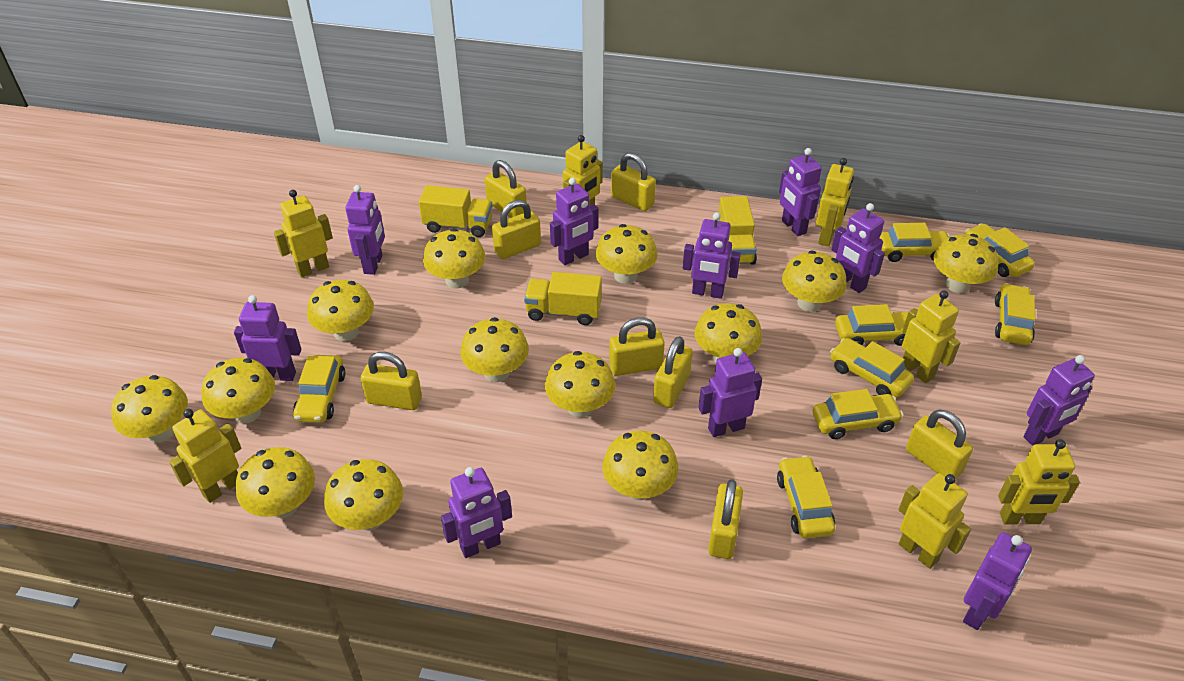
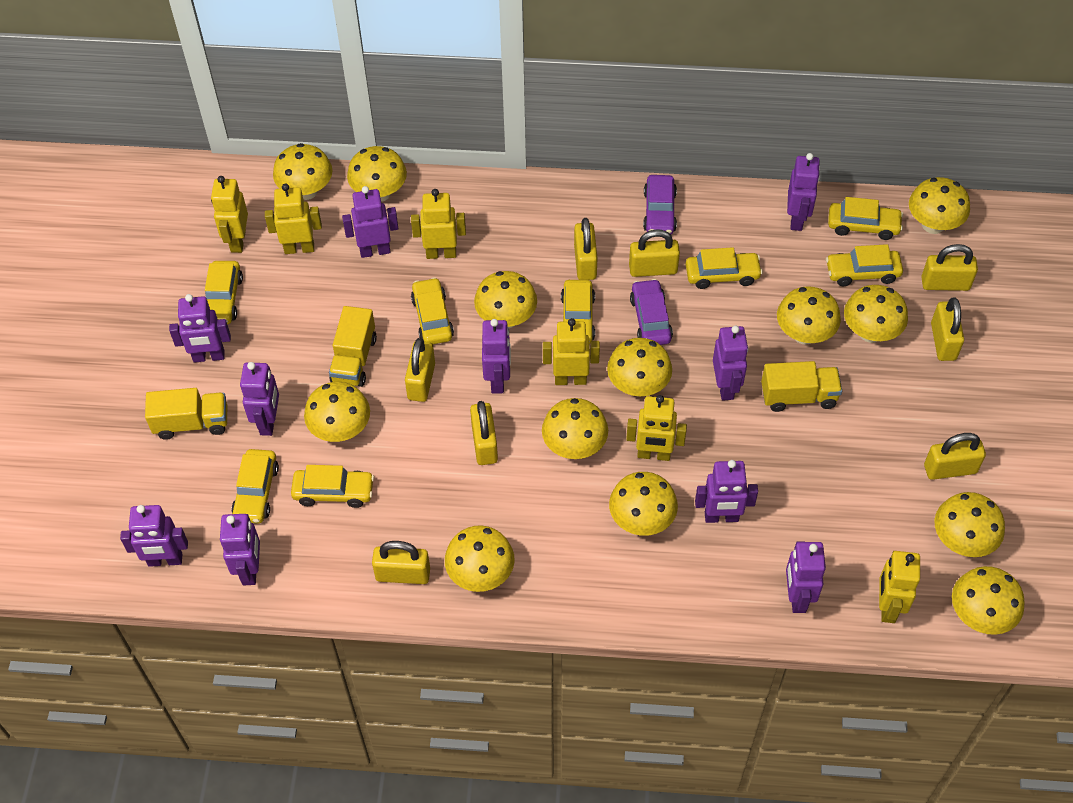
purple car: none = 0 -> [630,279,673,345] [643,175,677,235] = 2
yellow robot: [169,409,241,503] [274,190,333,277] [563,135,603,206] [816,158,854,247] [898,473,971,569] [902,290,961,383] [998,439,1080,525] = 7 -> [211,176,248,253] [265,184,322,254] [411,189,466,259] [543,318,600,385] [626,395,687,461] [879,551,920,623] = 6

